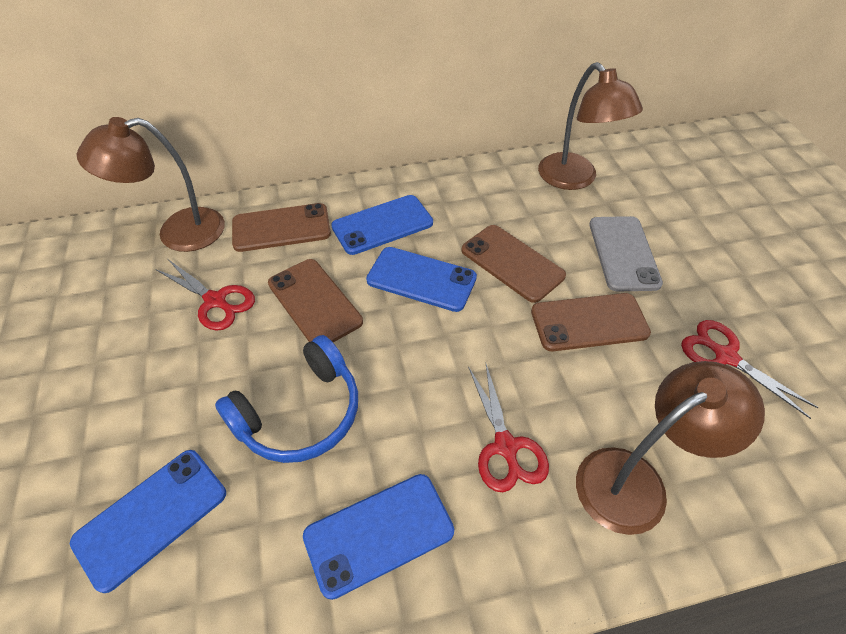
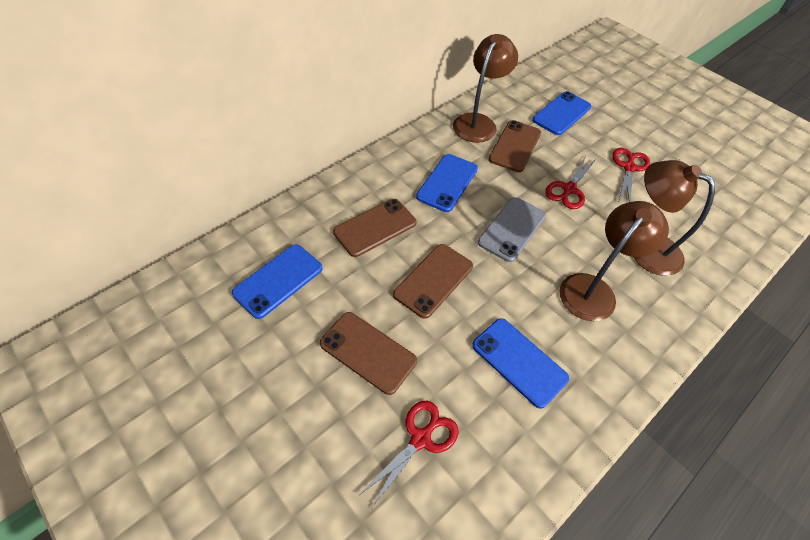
blue headphones: [215,335,358,463] = 1 -> none = 0

